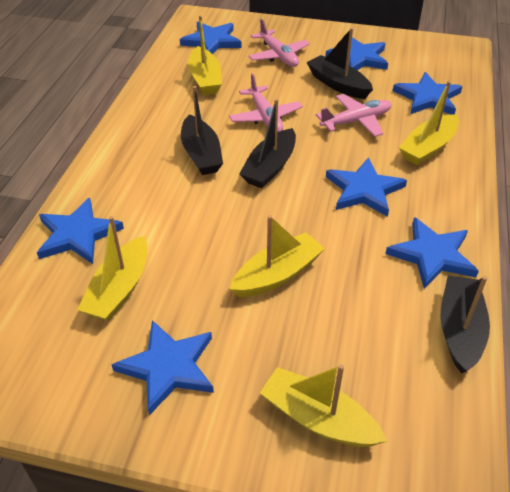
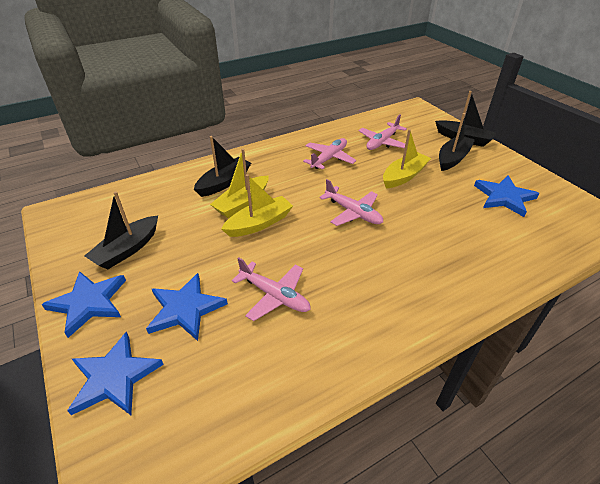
blue star: [37,198,124,264] [111,320,214,415] [180,22,242,54] [325,37,388,70] [326,157,407,217] [385,217,479,289] [393,72,463,115] = 7 -> [42,271,126,338] [67,332,164,415] [146,273,228,341] [474,175,540,217] = 4
pink plane: [229,73,303,133] [248,19,310,67] [316,94,391,137] = 3 -> [232,257,311,321] [303,138,356,170] [319,179,383,226] [358,114,407,150] = 4
yellow boat: [77,216,148,321] [188,15,222,95] [230,215,325,297] [260,364,387,447] [399,81,459,165] = 5 -> [210,149,269,218] [221,174,293,237] [383,129,431,188] = 3

